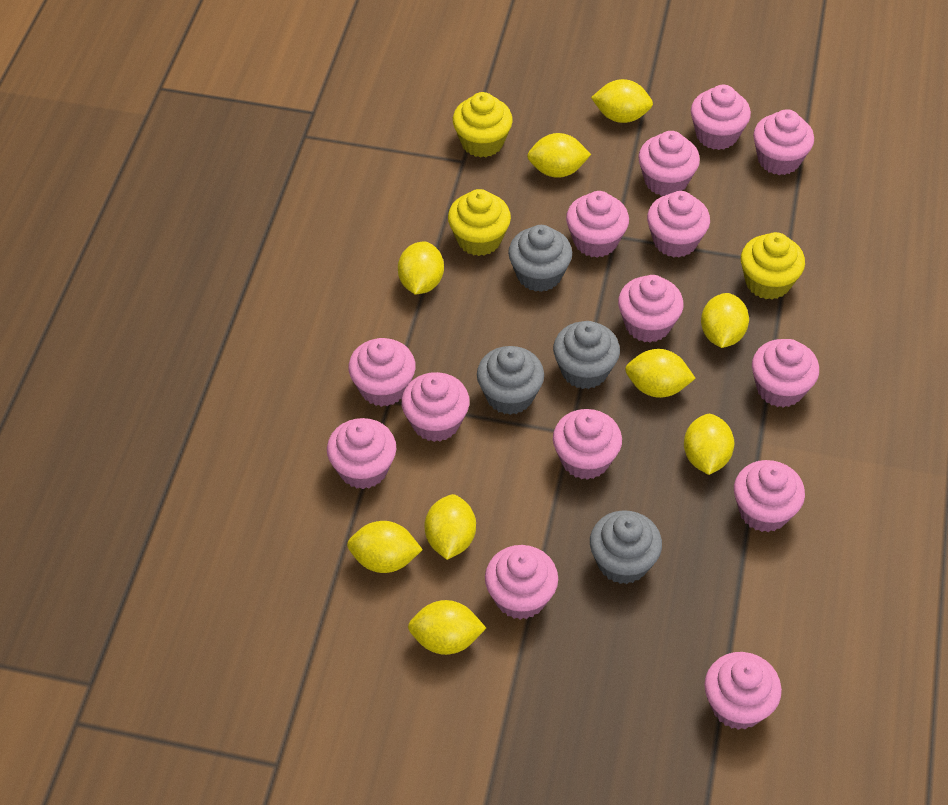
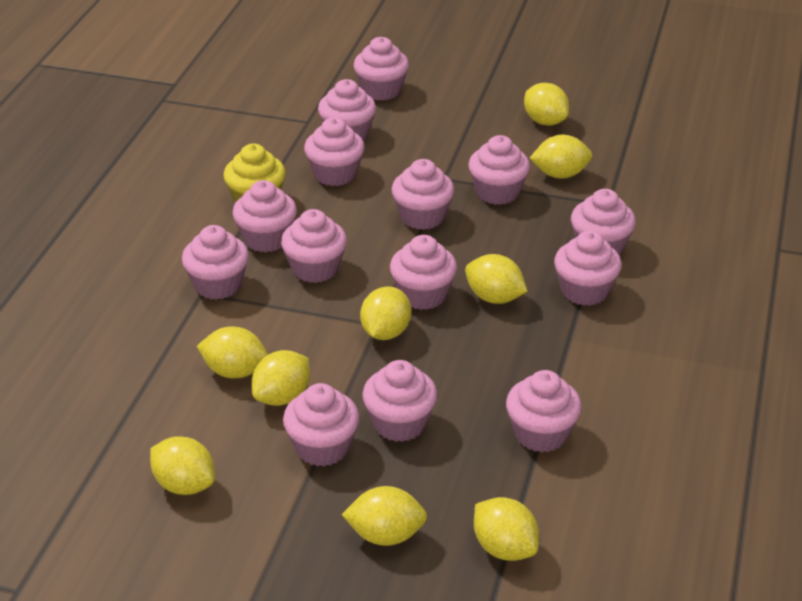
grey cupcake: [477,346,544,415] [508,225,572,292] [553,321,620,389] [590,510,662,584] = 4 -> none = 0
yellow cupcake: [448,189,511,256] [453,92,513,158] [741,232,805,300] = 3 -> [224,144,286,203] = 1

